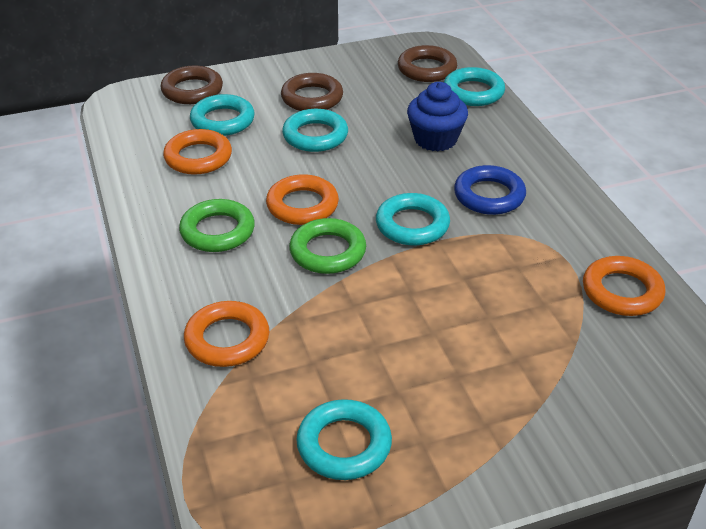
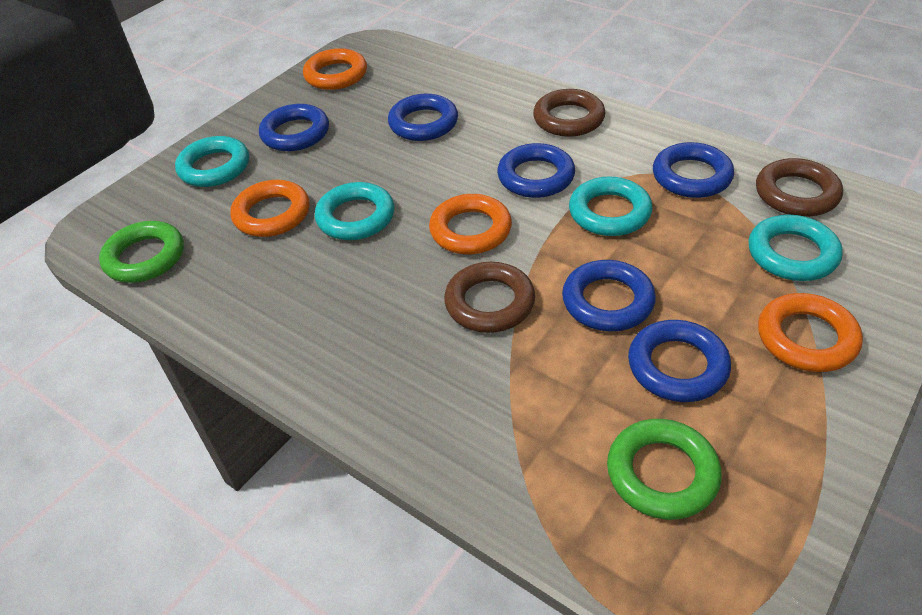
blue cupcake: [407,82,468,151] = 1 -> none = 0
blue ring: [454,165,526,215] = 1 -> [259,104,329,151] [388,94,458,141] [497,143,575,198] [562,260,656,331] [628,320,731,402] [653,142,734,198] = 6
turquoise ring: [190,94,255,136] [282,109,348,152] [296,399,392,480] [376,193,450,245] [444,67,505,106] = 5 -> [175,136,249,187] [315,182,394,240] [569,177,652,236] [748,215,843,281] = 4

